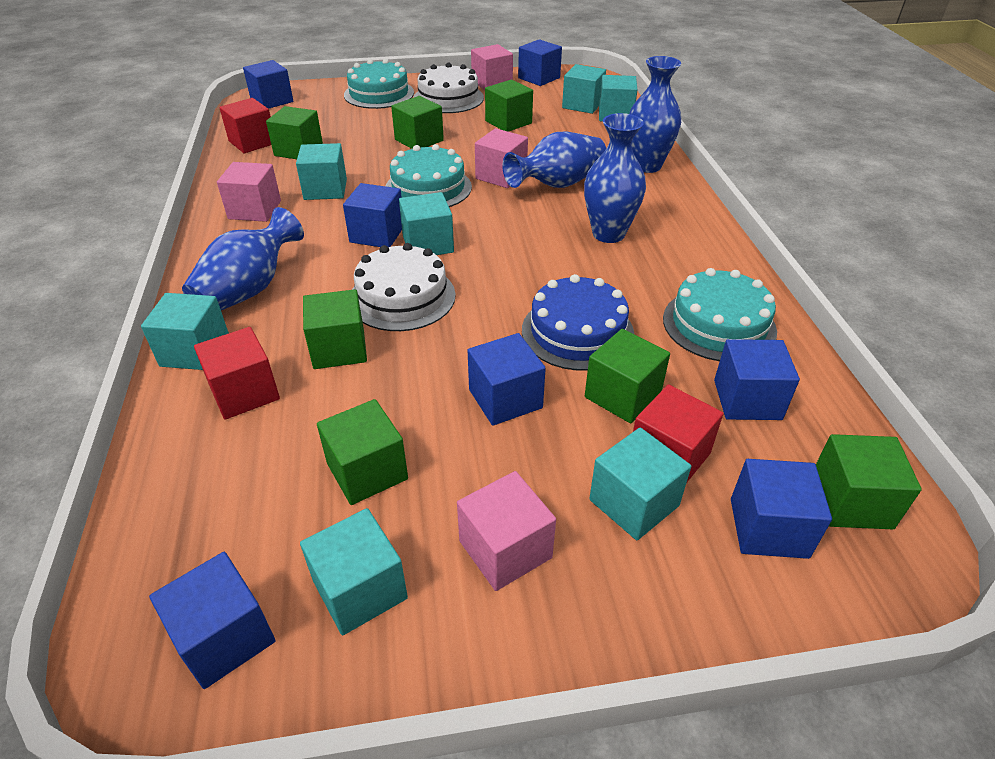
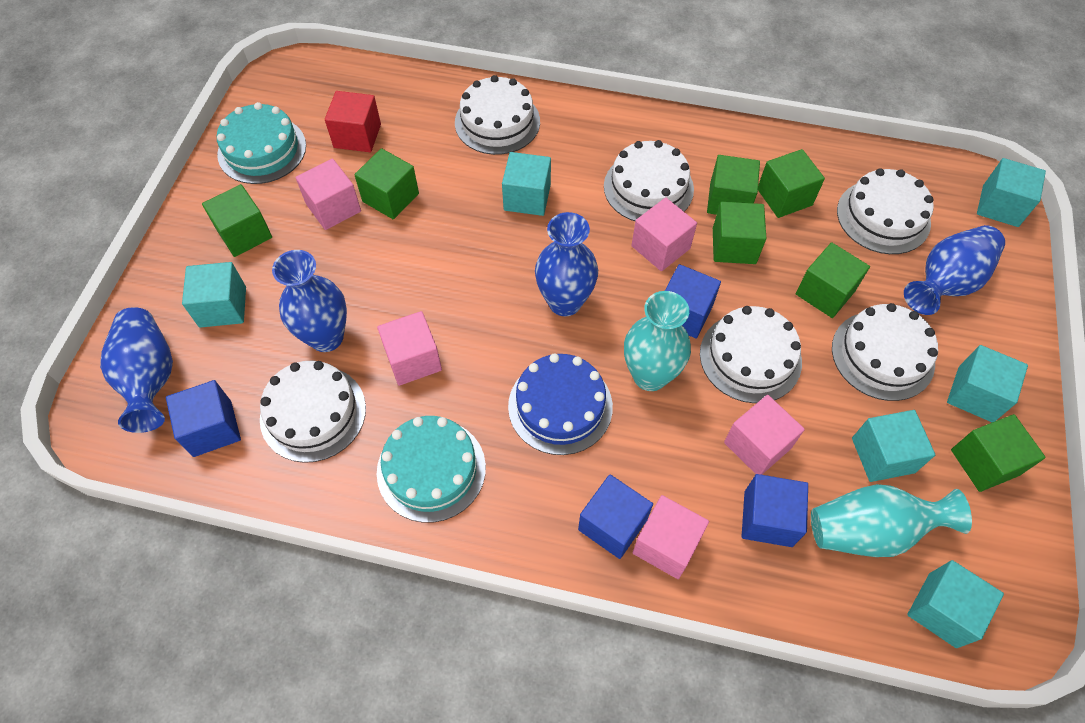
blue cube: [149,552,275,689] [243,60,293,109] [343,183,402,247] [468,333,546,426] [518,39,562,86] [714,339,800,420] [731,459,832,559] = 7 -> [166,380,241,457] [578,474,653,559] [665,264,721,339] [741,474,808,547] = 4
pink cube: [217,162,281,222] [457,471,556,591] [471,44,513,90] [475,128,528,188] = 4 -> [296,158,361,230] [377,311,442,386] [632,198,697,271] [633,495,709,579] [724,395,805,475] = 5
red cube: [194,327,280,420] [219,98,271,153] [633,384,723,482] = 3 -> [325,91,381,152] = 1
turquoise cake: [344,59,414,109] [386,144,472,207] [663,268,777,361] = 3 -> [217,102,306,184] [377,416,486,523] = 2
turquoise cube: [141,293,229,370] [296,143,347,200] [300,508,408,635] [399,192,454,255] [562,64,606,114] [589,427,691,540] [599,75,638,121] = 7 -> [182,262,246,328] [502,152,551,216] [852,410,935,482] [907,560,1004,648] [947,345,1028,422] [977,158,1046,227] = 6
turquoise vase: none = 0 -> [624,291,691,391] [811,484,972,557] = 2
white cake: [352,243,456,331] [413,63,484,113] = 2 -> [260,360,366,463] [455,75,540,155] [604,140,694,221] [700,306,802,403] [832,303,938,401] [837,168,934,254] = 6

